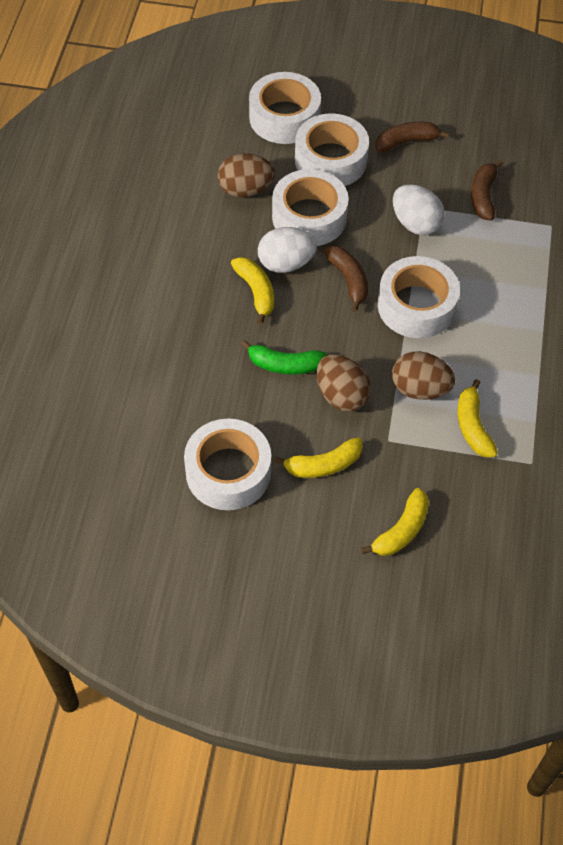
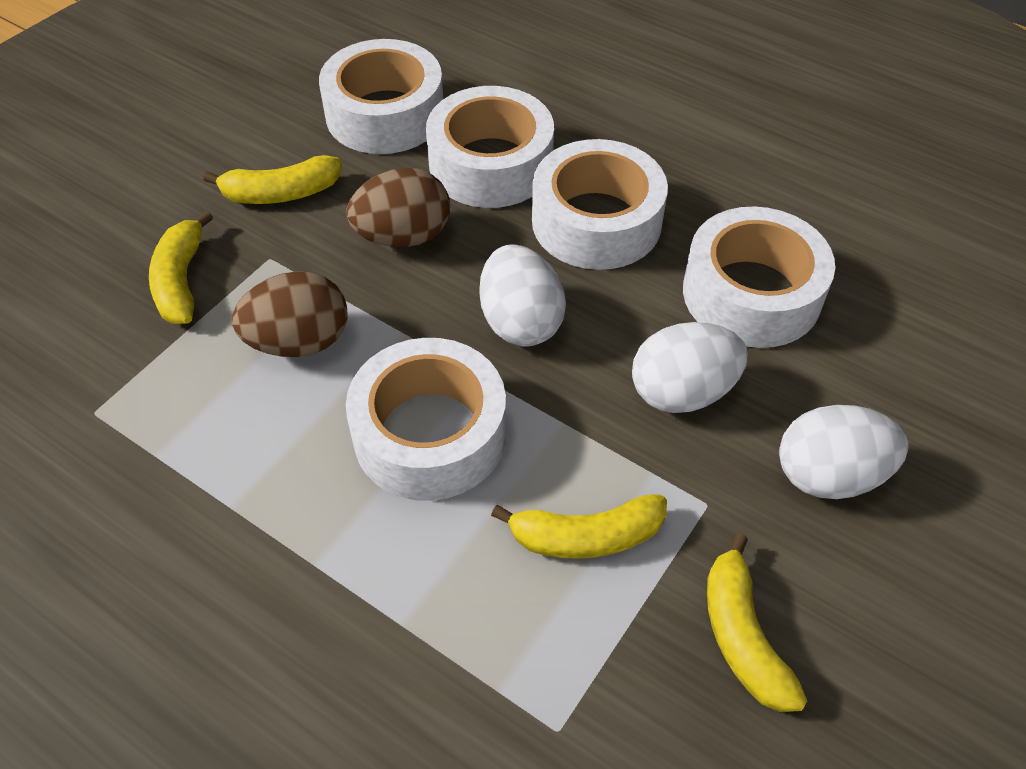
brown banana: [323,245,368,312] [375,122,450,152] [471,159,503,221] = 3 -> none = 0
brown egg: [218,153,275,198] [316,354,371,412] [392,351,455,400] = 3 -> [232,271,348,357] [346,168,450,247] = 2
green banana: [241,340,327,375] = 1 -> none = 0
white egg: [258,227,317,273] [393,184,444,235] = 2 -> [480,244,566,346] [632,322,748,413] [779,405,909,499] = 3

